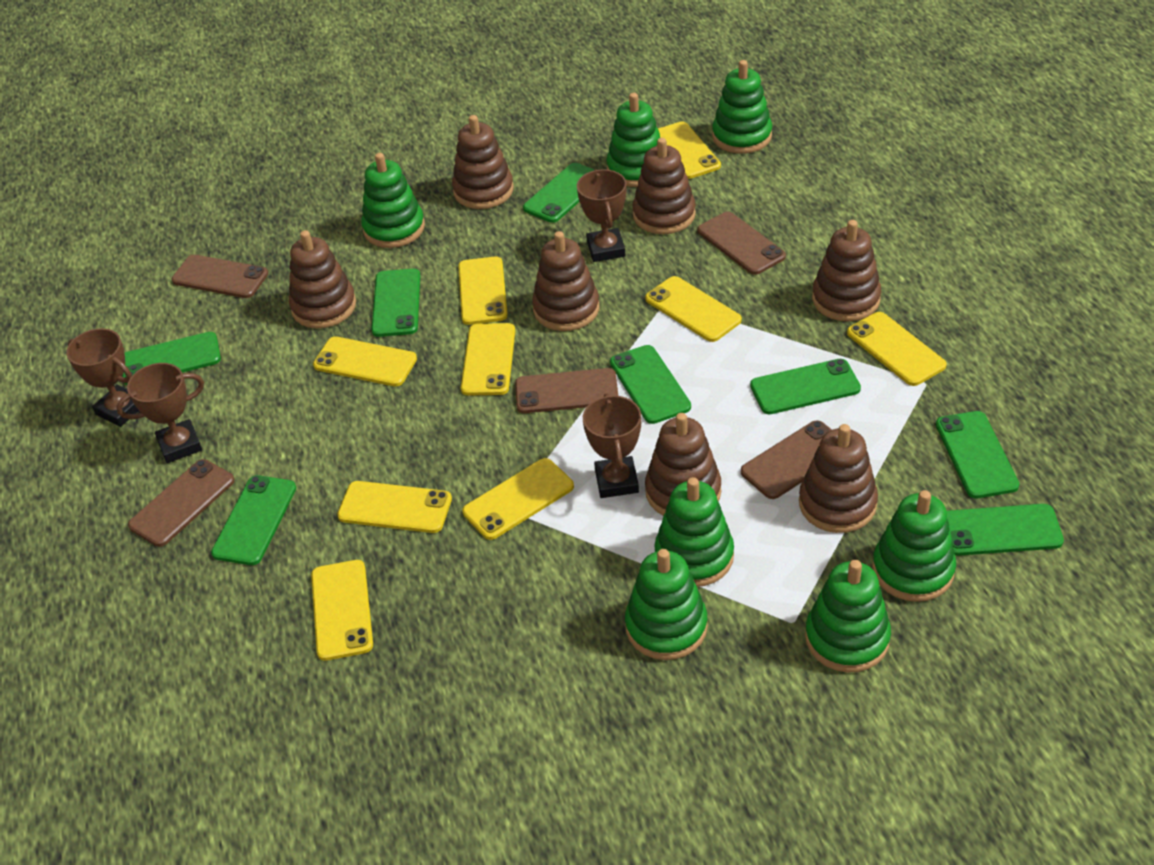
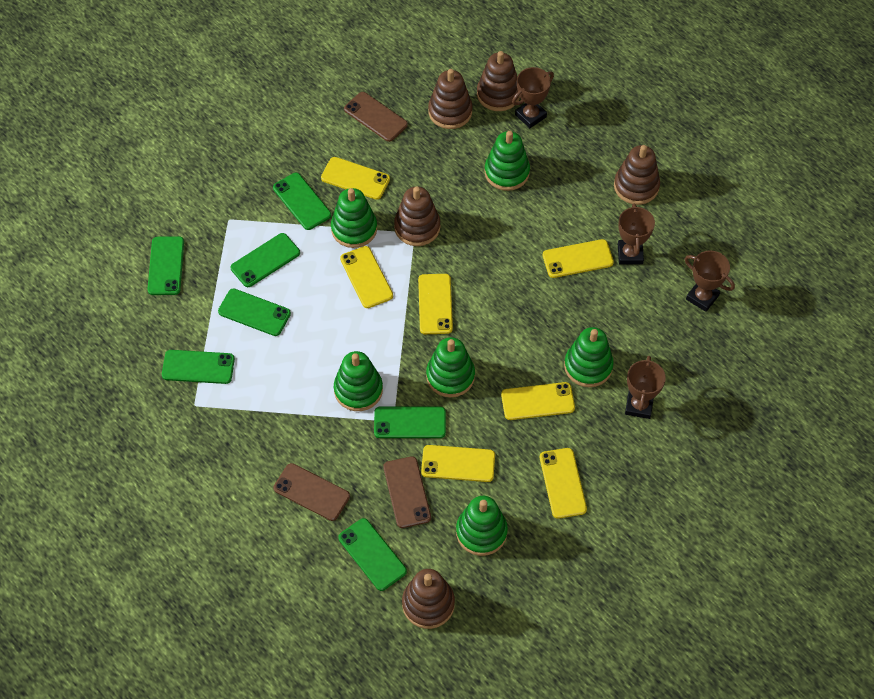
brown phone: [128,459,235,547] [171,254,268,298] [515,368,618,413] [698,212,786,275] [741,420,832,499] = 5 -> [273,463,350,521] [344,92,408,142] [383,456,431,528] = 3
brown stacking toy: [289,230,356,328] [452,115,514,209] [532,231,599,331] [633,138,696,234] [645,413,721,516] [799,424,878,533] [812,220,881,322] = 7 -> [394,187,440,246] [402,569,455,629] [428,69,473,129] [477,51,520,111] [614,145,660,205] = 5
green phone: [122,332,221,385] [211,475,296,565] [371,268,420,337] [523,163,594,223] [610,345,691,424] [750,359,861,414] [936,411,1019,498] [946,504,1064,556] = 8 -> [148,236,184,295] [162,350,235,384] [218,289,291,336] [231,233,300,287] [273,173,331,230] [338,518,407,591] [374,406,446,438] = 7
green stacking toy: [361,153,425,248] [606,93,660,187] [625,549,708,660] [654,477,734,587] [712,60,772,154] [805,560,891,672] [872,490,956,602] = 7 -> [331,188,377,248] [334,351,383,411] [426,337,475,397] [456,496,508,556] [485,131,530,191] [564,327,614,387] = 6
yellow phone: [311,560,373,661] [313,336,417,387] [337,481,452,533] [458,257,508,325] [461,323,515,395] [462,458,574,540] [645,276,742,342] [658,122,721,179] [847,312,947,386] = 9 -> [321,157,390,200] [340,246,393,308] [418,274,453,334] [421,445,495,482] [501,382,575,420] [540,448,587,519] [543,239,614,278] = 7

